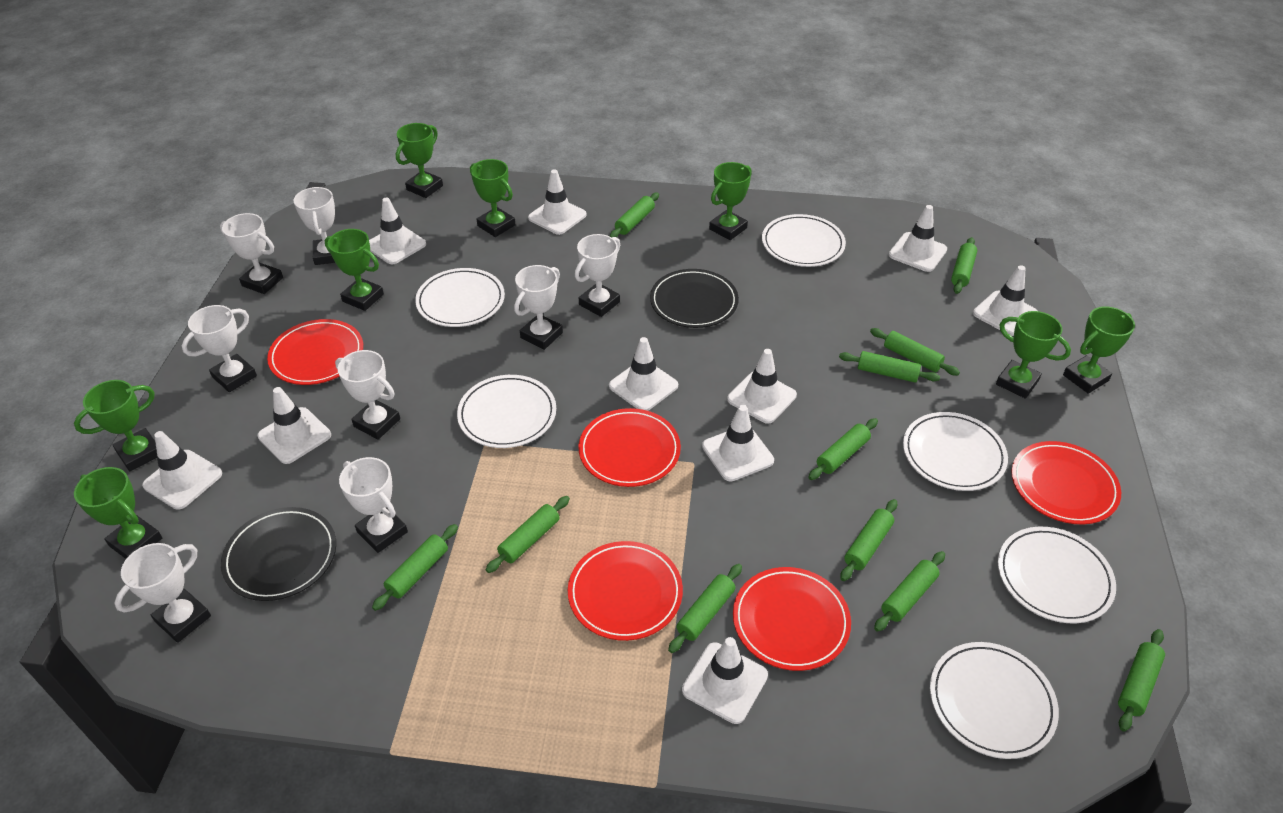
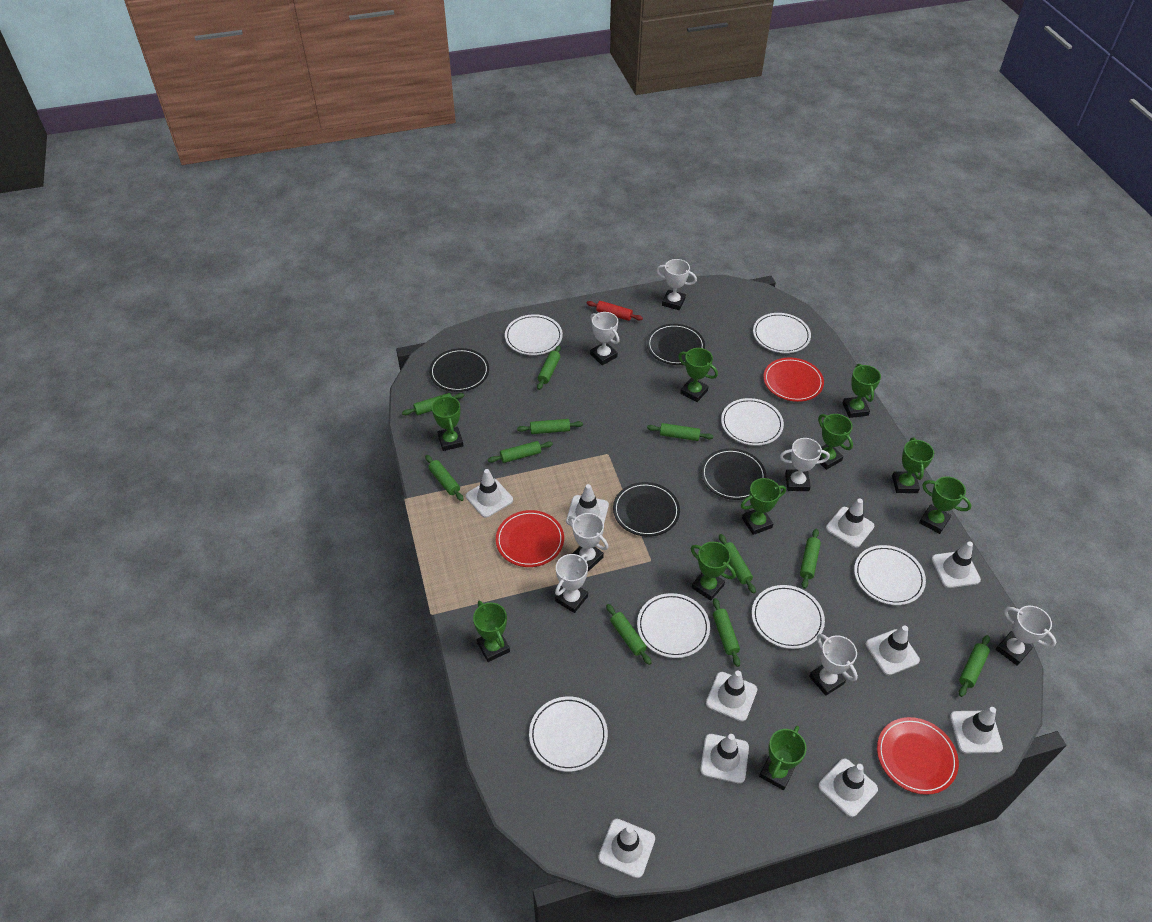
black plate: [221,507,336,601] [650,269,739,328] = 2 -> [429,348,489,392] [613,482,680,537] [647,324,705,365] [701,448,766,500] = 4
green trophy: [74,380,157,471] [74,467,162,559] [325,229,384,311] [396,123,443,198] [470,159,515,237] [709,162,752,240] [996,311,1071,399] [1063,306,1135,394] = 8 -> [432,395,463,451] [473,601,510,662] [678,348,718,402] [691,542,736,601] [741,478,786,535] [759,726,807,790] [818,414,853,470] [843,364,881,418] [892,438,934,493] [919,476,972,534] = 10
red plate: [267,319,363,385] [568,541,683,641] [579,408,681,487] [733,567,851,671] [1011,441,1121,524] = 5 -> [496,510,564,567] [763,358,824,402] [877,717,959,795] = 3
red rolling pin: none = 0 -> [587,301,643,321] = 1
white plate: [415,268,505,327] [457,375,556,448] [762,214,846,267] [903,412,1008,491] [930,642,1059,759] [998,527,1116,623] = 6 -> [505,314,563,355] [529,696,608,772] [637,593,710,658] [721,398,784,446] [752,585,825,649] [753,313,811,353] [854,545,926,605] = 7
white trophy: [114,543,211,643] [182,305,257,392] [220,213,283,294] [293,187,335,265] [335,350,400,440] [339,457,408,553] [514,265,563,350] [575,234,620,317] = 8 -> [555,554,588,613] [568,513,609,571] [590,312,620,365] [656,259,697,310] [780,438,830,491] [809,634,858,696] [996,606,1056,666] = 7

